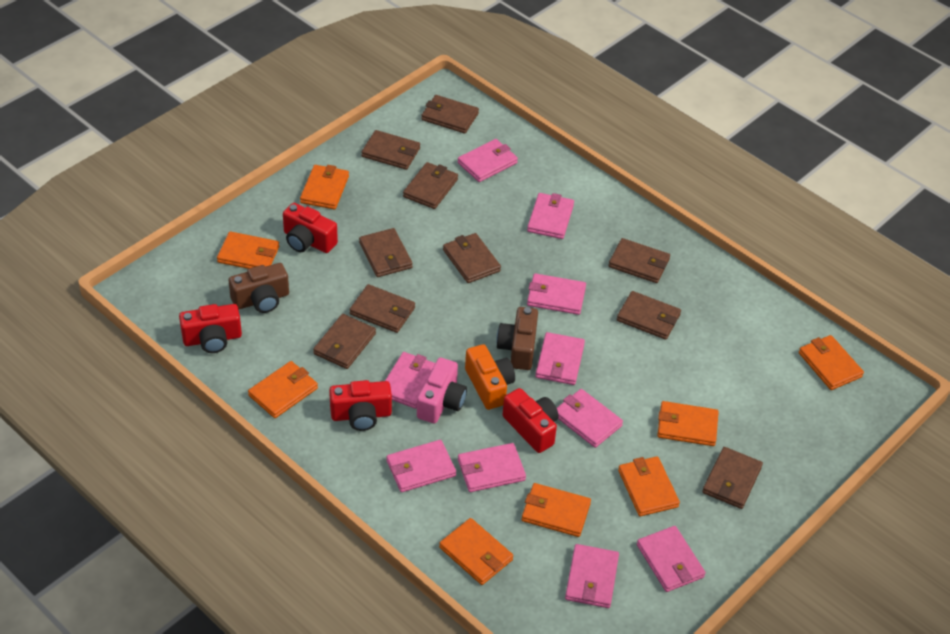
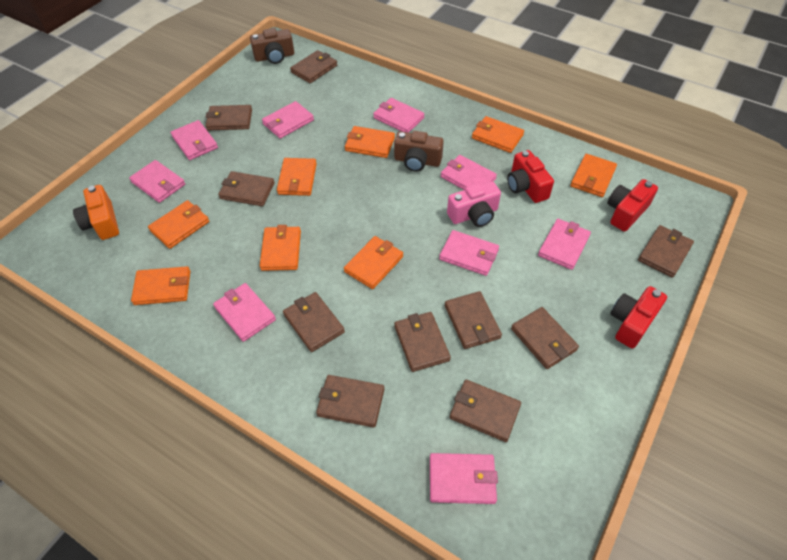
pink wallet: [385,352,435,409] [386,440,456,492] [458,139,518,182] [458,443,526,492] [527,193,574,239] [527,273,586,315] [535,332,585,385] [557,389,623,448] [565,544,619,608] [637,526,705,592] = 10 -> [129,160,185,203] [171,120,218,160] [213,283,276,342] [262,101,314,139] [373,98,424,133] [430,453,498,504] [439,230,499,276] [441,155,497,190] [538,219,591,270] = 9
red camera: [179,304,242,353] [283,203,338,253] [329,380,392,431] [503,388,559,453] = 4 -> [507,150,554,203] [607,179,658,231] [610,286,667,349] = 3

